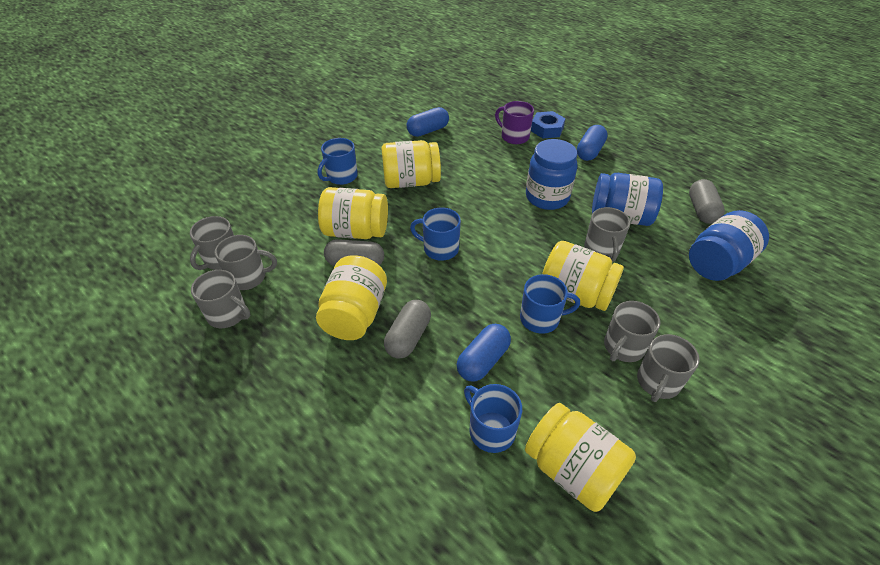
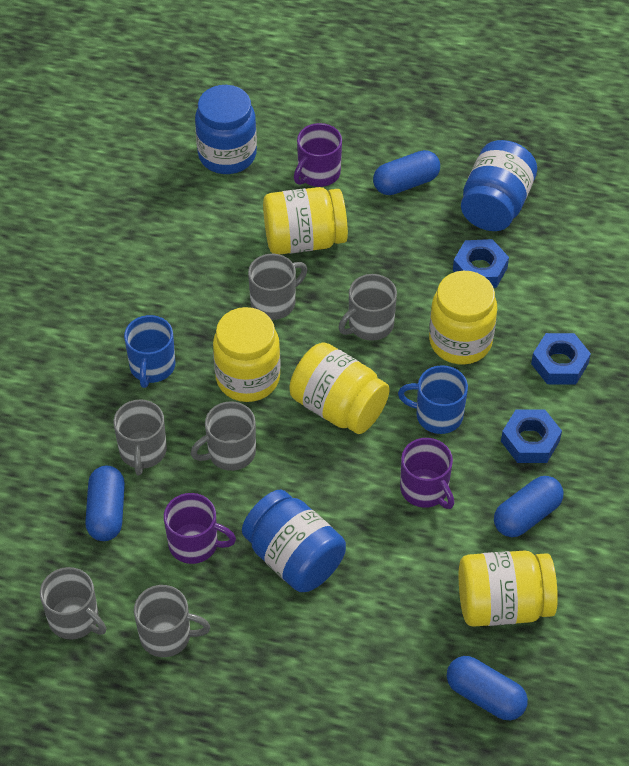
blue capsule: [406,107,449,137] [456,324,511,381] [577,125,608,161] = 3 -> [85,466,125,541] [373,150,440,195] [447,656,528,720] [494,476,563,537] = 4
blue mug: [318,138,358,185] [410,207,461,261] [464,384,522,453] [520,274,580,334] = 4 -> [124,315,175,388] [398,365,468,434] = 2
blue nut: [531,111,566,138] = 1 -> [453,239,509,288] [501,409,562,463] [531,333,591,385] = 3
grey capsule: [324,239,384,266] [384,300,431,358] [689,179,725,224] = 3 -> none = 0
purple mug: [495,101,534,144] = 1 -> [164,493,236,564] [294,123,342,187] [400,438,454,509] = 3

